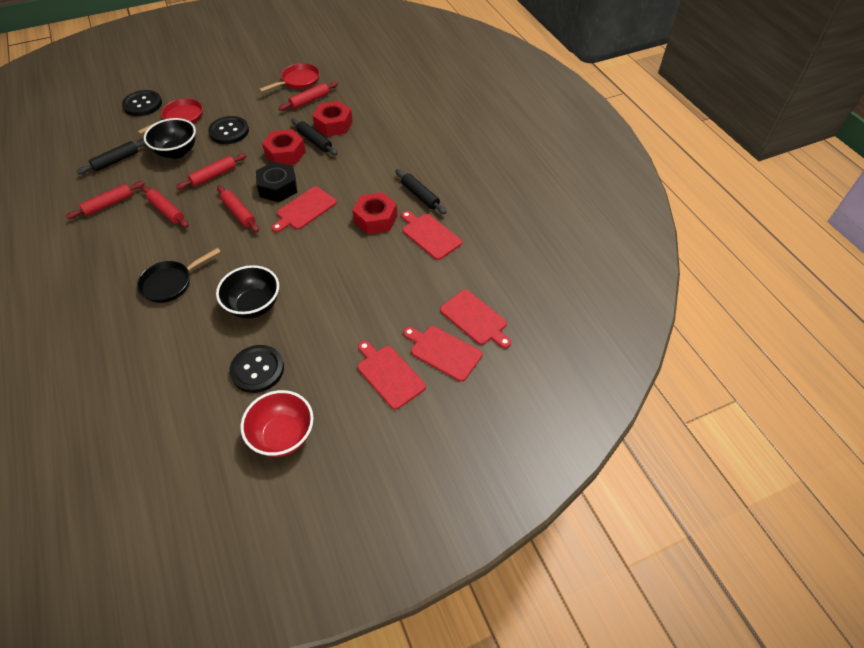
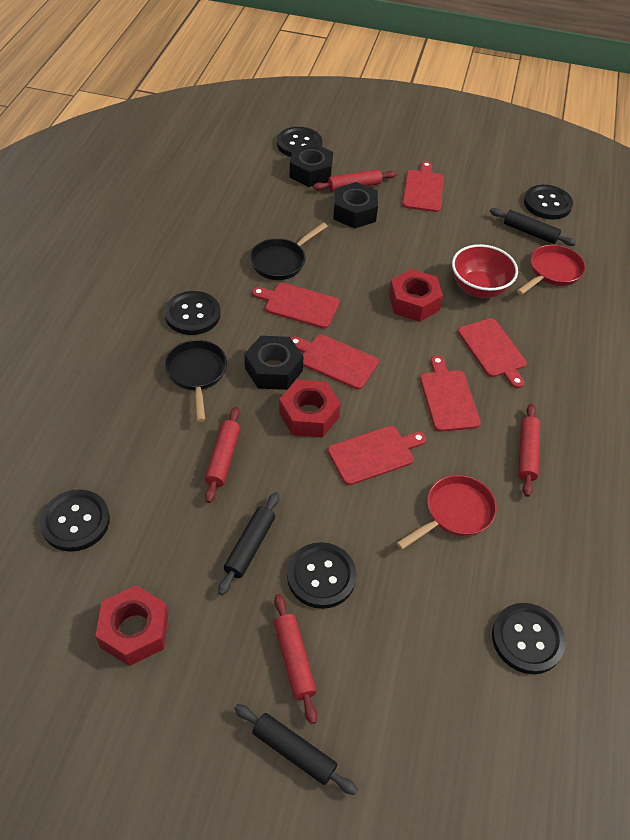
black bowl: [144,118,196,159] [216,265,279,319] = 2 -> none = 0
black button: [122,90,162,116] [208,116,249,144] [229,345,284,393] = 3 -> [40,489,110,552] [164,291,220,335] [277,127,322,157] [287,542,357,609] [492,603,566,674] [524,185,573,220] = 6
black nut: [256,162,297,202] = 1 -> [245,336,304,390] [289,143,333,187] [333,182,378,229] = 3
black pan: [137,248,221,303] = 1 -> [164,340,227,422] [250,222,328,280] = 2
red cutting board: [272,187,337,232] [357,341,426,410] [401,211,462,260] [403,326,483,382] [440,289,511,348] = 5 -> [252,283,340,329] [291,334,379,390] [328,426,426,485] [402,161,444,212] [420,355,481,432] [458,318,527,388] = 6
red rolling pin: [66,181,145,219] [142,186,189,228] [176,153,246,190] [217,186,259,232] [279,82,338,111] = 5 -> [205,407,240,503] [274,594,317,724] [313,169,397,192] [518,403,540,497] = 4

